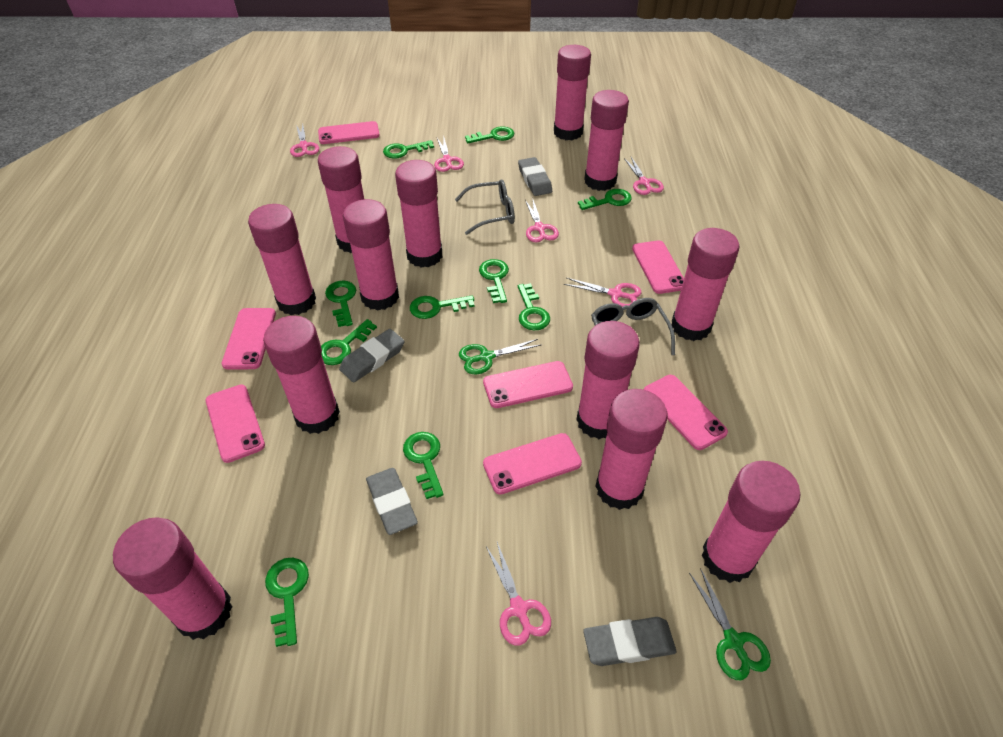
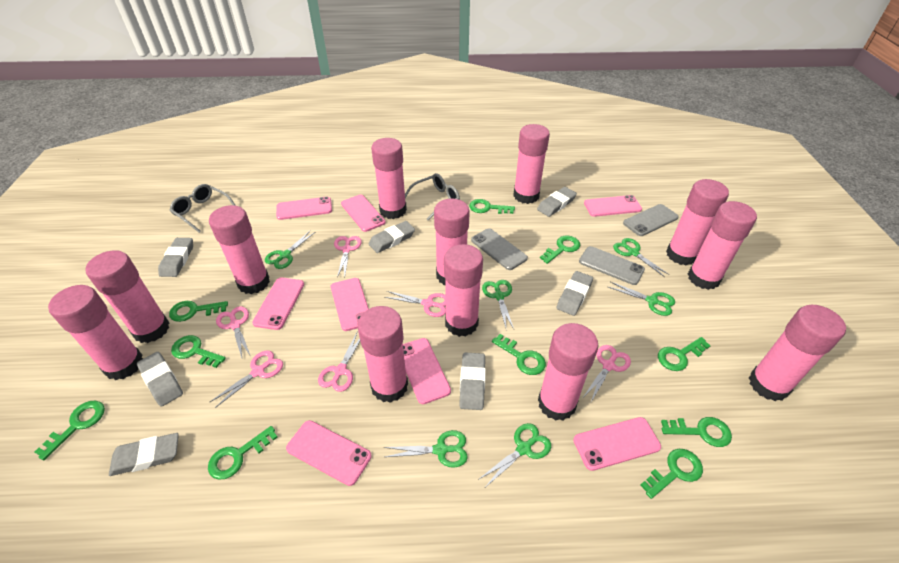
green scissors: [459,339,541,374] [689,568,771,680] = 2 -> [265,230,315,269] [384,430,468,468] [478,423,551,487] [482,280,514,329] [608,282,675,316] [613,238,669,277] = 6
grey eraser: [339,329,405,383] [366,468,418,535] [518,157,552,196] [583,617,676,666] = 4 -> [109,433,179,476] [137,352,183,407] [158,238,193,277] [369,221,415,253] [459,353,486,410] [537,187,577,217] [557,271,593,316] = 7
grey phone: none = 0 -> [471,228,528,270] [579,246,645,285] [623,204,679,236] = 3
pink phone: [206,385,265,463] [221,308,276,369] [318,121,380,144] [483,361,573,408] [483,433,582,495] [632,240,684,294] [644,375,728,450] = 7 -> [252,277,304,330] [276,197,332,220] [286,420,372,486] [331,278,369,331] [341,195,386,232] [403,338,451,404] [573,417,661,471] [584,195,642,217] = 8

